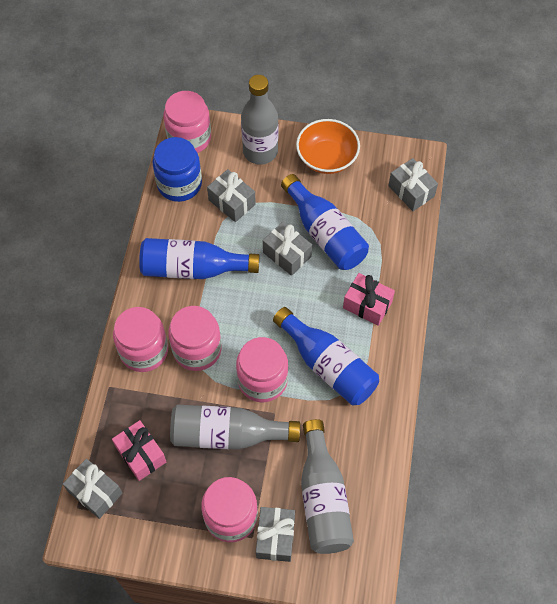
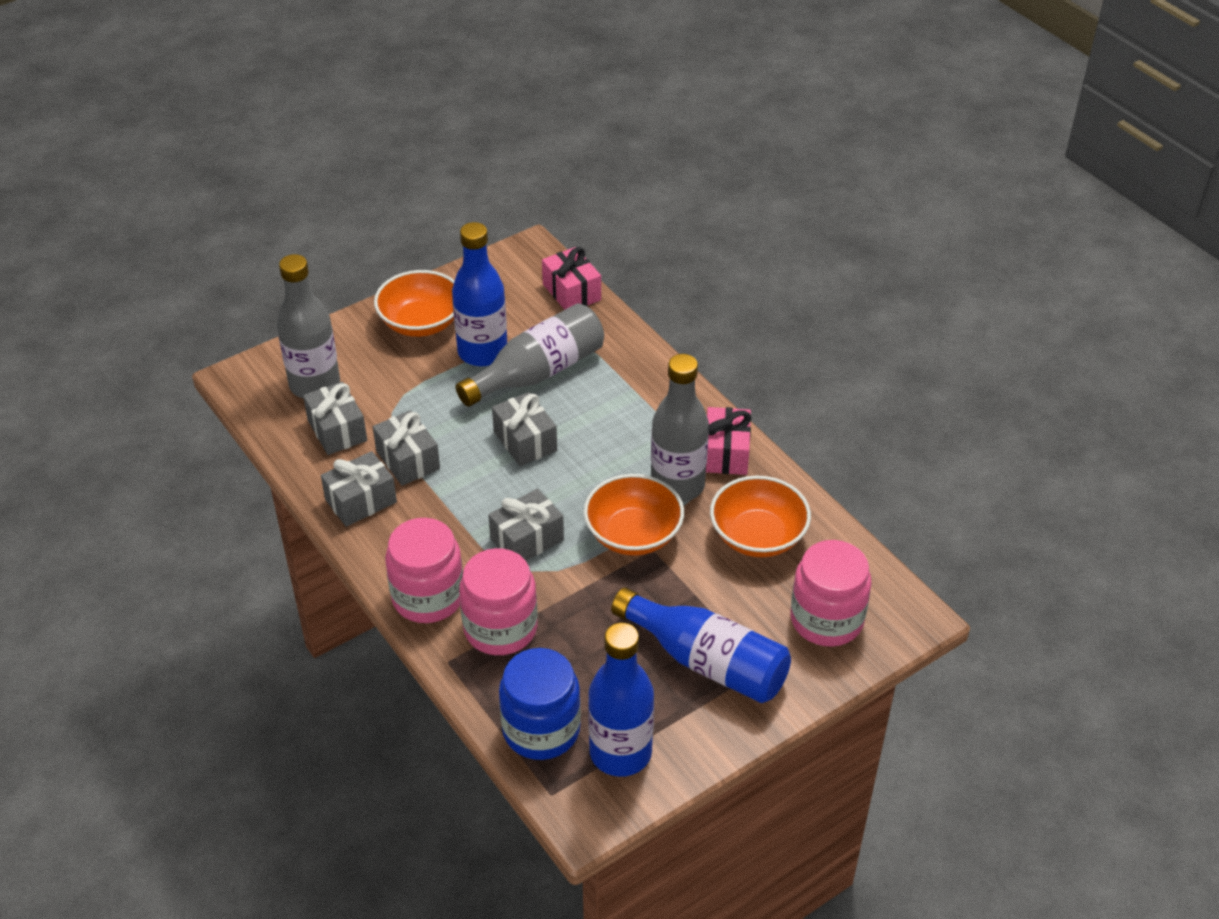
orange bowl: [296,119,360,174] = 1 -> [374,270,455,337] [584,474,684,556] [710,476,811,557] = 3
pink jar: [113,307,168,372] [163,91,211,153] [168,306,222,371] [201,477,258,542] [236,337,288,402] = 5 -> [385,518,463,623] [459,548,537,655] [791,540,872,647] = 3

